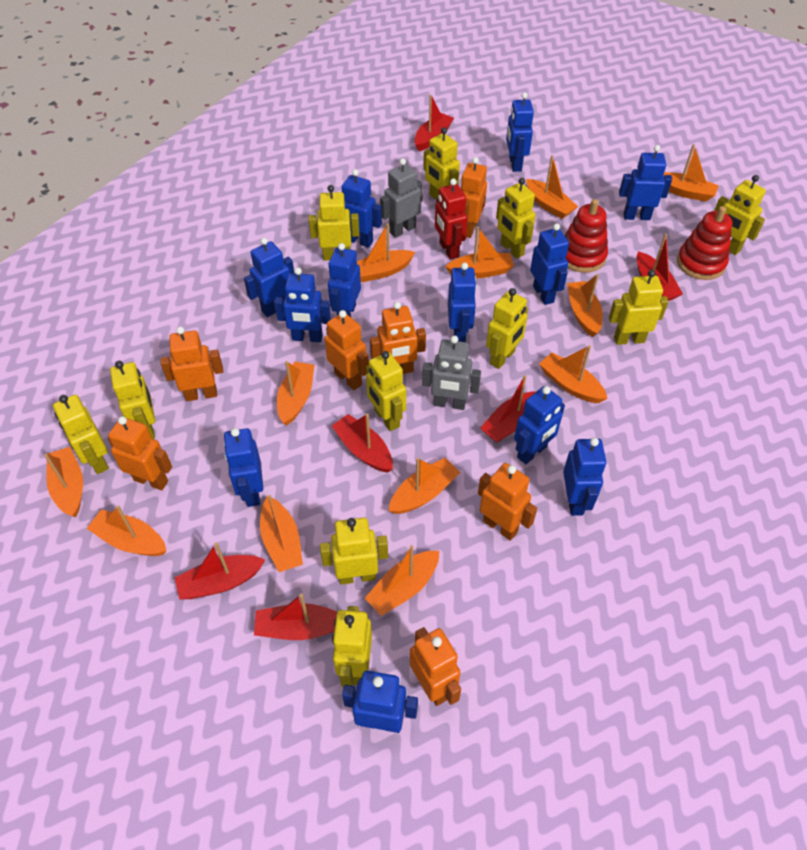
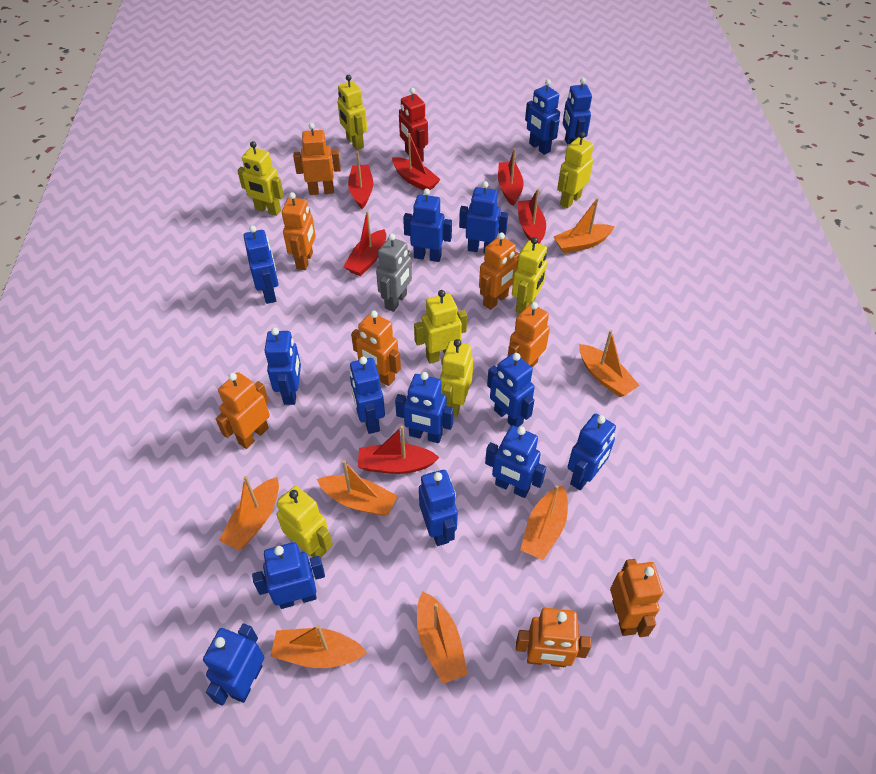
blue robot: [223,428,263,507] [244,238,294,317] [274,267,331,342] [328,243,361,317] [342,169,382,248] [342,671,418,733] [448,262,477,342] [506,92,534,172] [514,386,565,464] [530,223,569,305] [563,438,606,516] [619,145,672,220] = 12 -> [203,623,264,705] [244,225,278,304] [252,542,325,609] [265,328,301,405] [350,357,385,434] [395,372,454,443] [403,188,452,262] [419,470,458,546] [459,181,508,254] [485,425,546,498] [487,353,535,427] [525,79,560,155] [563,78,592,145] [568,414,616,490] = 14
grey robot: [380,158,423,238] [422,336,481,410] = 2 -> [376,234,412,312] = 1
orange boat: [44,447,83,517] [87,506,167,556] [260,495,303,572] [277,361,314,425] [357,223,415,282] [365,545,439,616] [388,458,460,514] [445,227,514,278] [526,155,578,219] [539,345,608,403] [567,274,603,337] [664,144,719,202] = 12 -> [219,476,279,550] [270,625,367,668] [317,460,397,516] [417,591,468,684] [521,485,568,560] [554,198,615,253] [579,330,640,397] = 7
orange robot: [108,416,172,490] [160,326,223,401] [325,310,369,390] [370,302,426,374] [410,627,461,706] [461,157,487,238] [478,463,537,541] = 7 -> [216,372,270,449] [282,192,316,270] [293,123,341,195] [351,311,401,386] [479,233,519,310] [508,302,550,367] [516,608,592,667] [610,559,663,637] = 8
red stacking toy: [565,199,608,273] [677,206,732,280] = 2 -> none = 0
yellow robot: [53,395,109,474] [110,361,155,439] [308,185,359,261] [320,518,388,584] [332,606,372,687] [366,351,406,431] [423,127,460,199] [486,288,528,369] [496,178,536,259] [609,270,669,345] [714,175,766,255] = 11 -> [237,141,284,216] [277,486,333,558] [338,75,367,150] [414,290,467,364] [440,339,473,417] [512,237,547,314] [557,132,594,209] = 7

